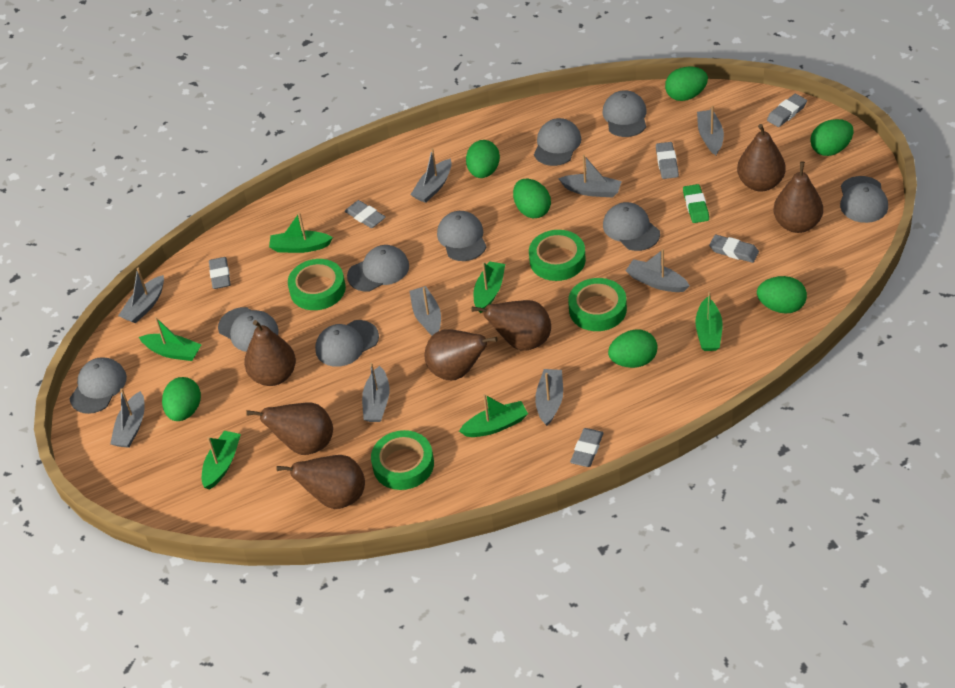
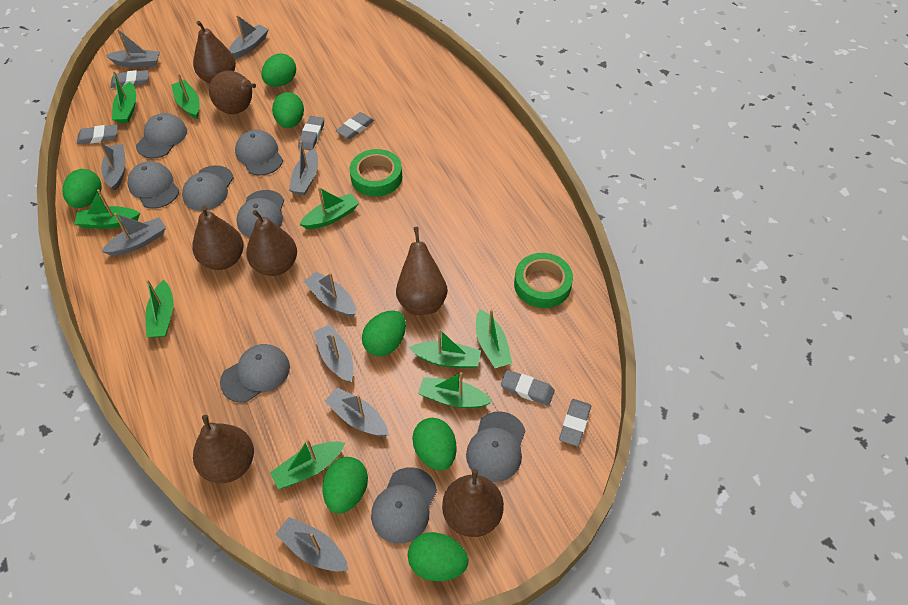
green boat: [139,317,201,361] [202,431,241,490] [269,212,333,253] [459,394,528,437] [474,261,505,313] [695,292,722,351] = 6 -> [74,189,140,229] [112,71,136,123] [145,280,173,338] [171,73,199,119] [270,439,345,489] [299,187,359,229] [409,329,481,368] [418,372,493,408] [476,309,512,368] = 9
green eraser: [683,184,709,223] = 1 -> none = 0
green tape: [288,259,346,310] [371,430,434,490] [529,230,586,281] [568,278,627,331] = 4 -> [349,149,402,197] [514,253,573,308] = 2
grey cap: [69,357,127,414] [218,307,279,352] [315,320,379,367] [347,245,409,292] [437,211,486,261] [534,118,581,166] [603,90,647,137] [603,202,660,251] [840,176,888,223] = 9 -> [128,161,179,209] [136,113,187,158] [182,165,234,211] [220,344,290,403] [235,130,283,176] [237,190,284,237] [371,467,437,544] [466,411,525,482] = 8

